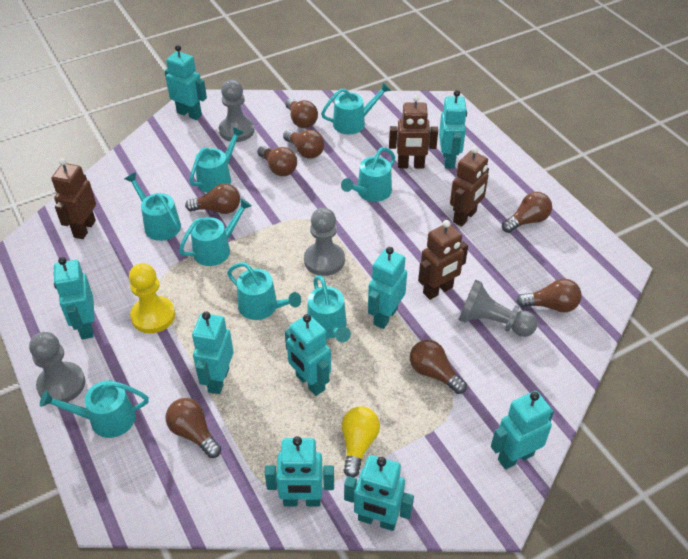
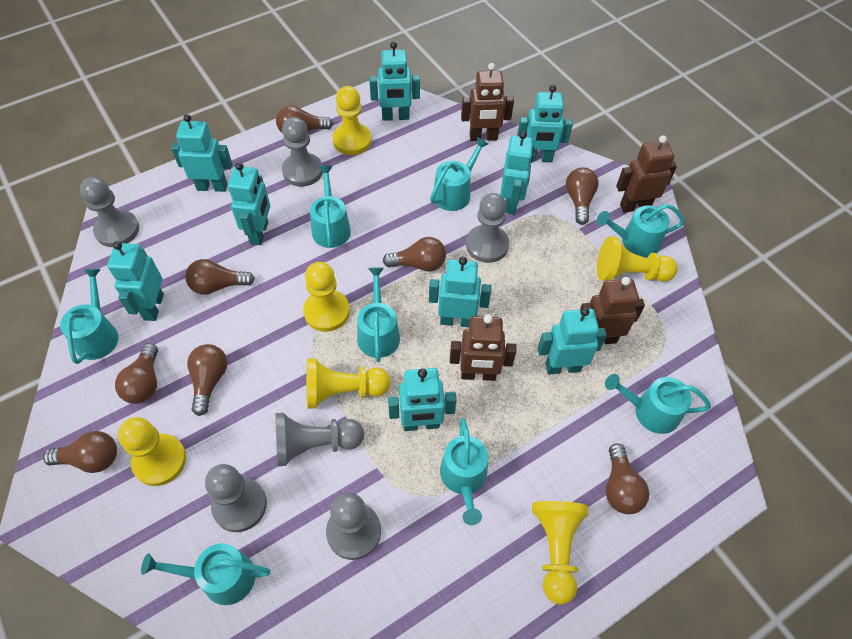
grey pawn: [29,332,85,402] [219,80,255,142] [304,208,345,276] [458,280,538,337] = 4 -> [80,177,139,247] [205,464,267,532] [275,413,364,466] [282,117,323,187] [326,492,381,560] [466,193,509,263] = 6
yellow light bulb: [342,406,380,478] = 1 -> none = 0
yellow pawn: [129,263,175,333] = 1 -> [118,417,186,486] [303,262,350,332] [306,358,391,409] [332,86,372,155] [532,501,588,605] [597,236,678,282] = 6

